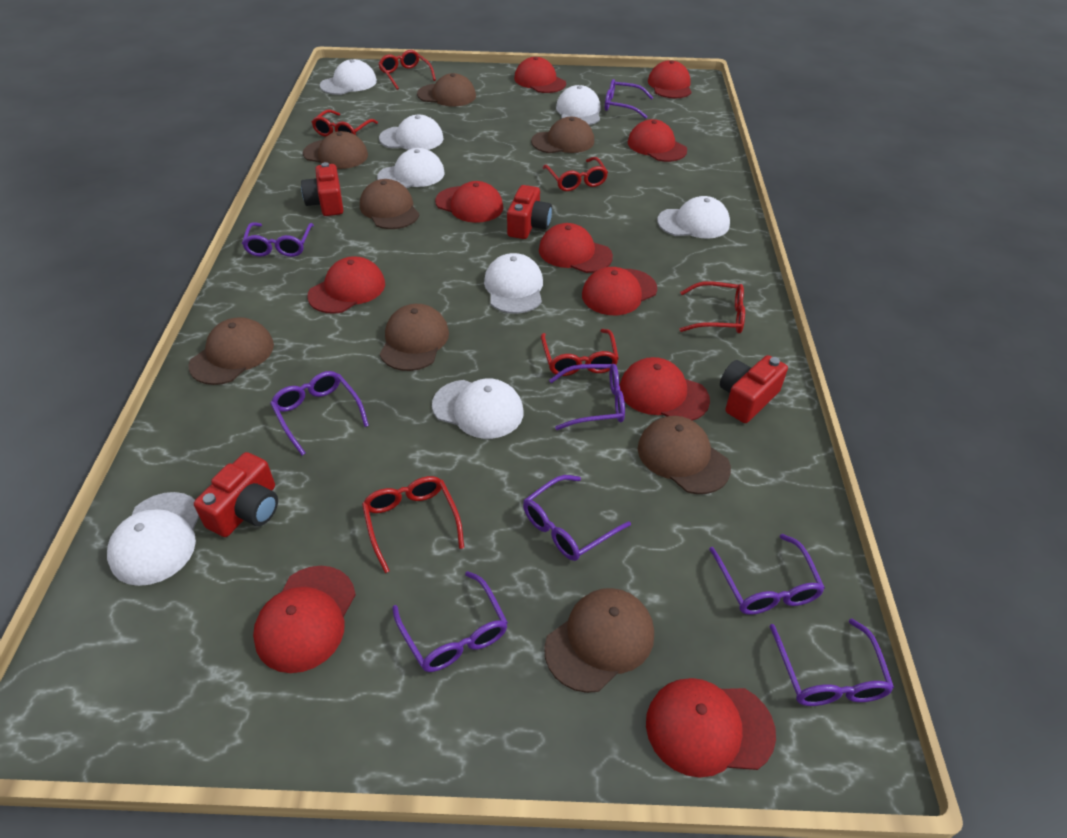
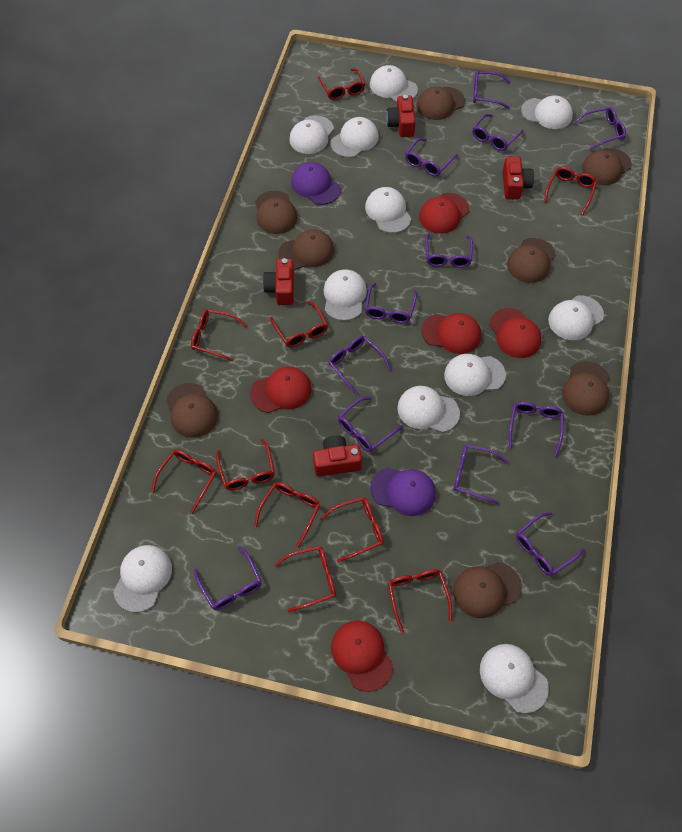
purple cap: none = 0 -> [291,162,341,205] [370,467,436,516] = 2
purple glasses: [242,222,314,257] [270,371,369,456] [392,571,508,672] [523,475,631,561] [549,364,625,430] [605,79,653,119] [709,534,825,615] [769,619,894,706] = 8 -> [194,546,262,610] [328,336,391,395] [338,397,403,452] [365,283,417,323] [405,138,458,176] [425,233,473,268] [454,444,509,505] [472,114,524,151] [473,71,511,109] [509,402,564,456] [516,512,585,576] [574,107,626,150] = 12
red cap: [253,566,356,673] [307,256,385,314] [435,181,503,223] [514,57,566,93] [539,223,613,273] [582,267,657,315] [620,357,710,421] [628,119,687,162] [646,678,776,777] [648,60,692,98] = 10 -> [250,367,312,413] [331,620,393,692] [419,193,469,234] [422,313,481,354] [489,308,542,358] = 5
red glasses: [312,110,378,137] [362,476,464,573] [378,50,436,90] [541,329,619,376] [543,157,608,191] [679,281,745,333] = 6 -> [151,449,217,513] [191,309,247,361] [216,439,275,490] [254,482,320,547] [270,301,328,347] [275,546,336,612] [318,68,365,100] [321,497,384,562] [388,569,452,633] [544,167,597,215] = 10
white cap: [107,492,199,586] [320,59,377,95] [377,148,444,188] [379,115,443,150] [432,378,523,439] [484,253,543,314] [556,85,601,125] [657,196,730,239] = 8 -> [113,545,172,612] [289,115,334,154] [324,269,367,321] [330,117,379,158] [365,187,411,233] [370,65,418,102] [397,386,460,433] [444,354,506,396] [480,644,549,713] [521,95,573,129] [548,295,604,340] = 11

